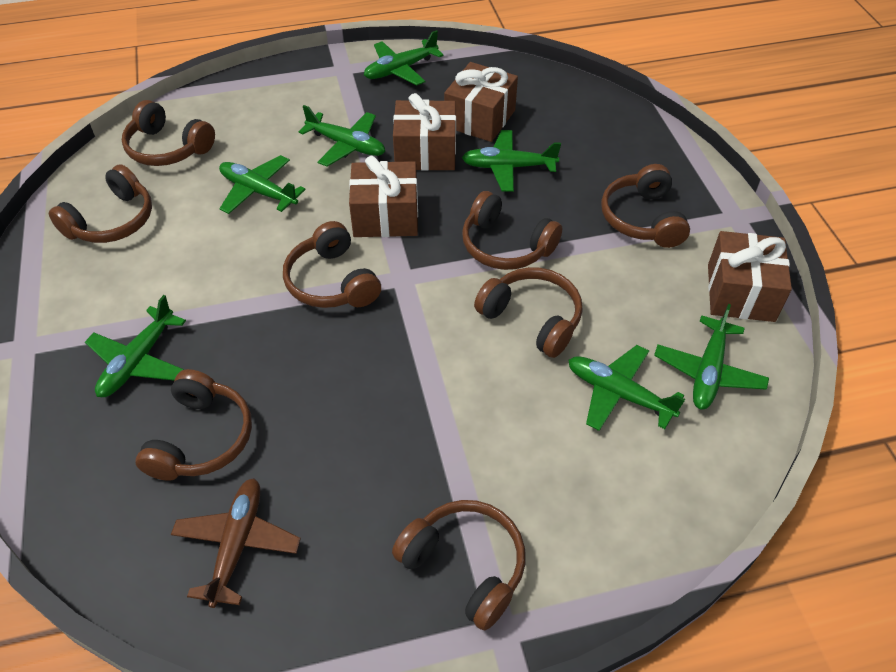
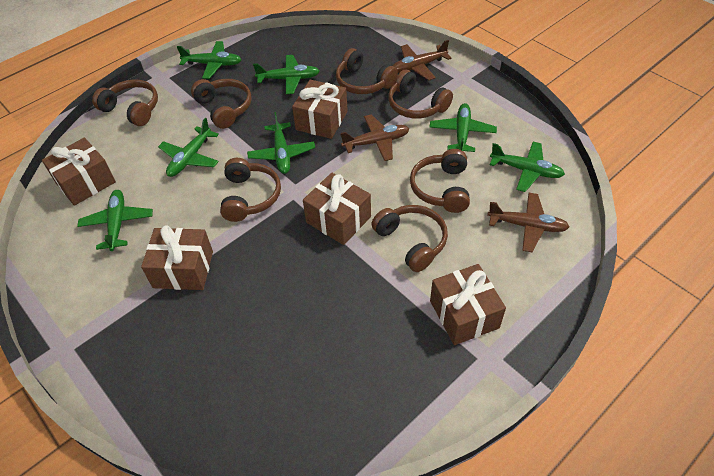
brown gift: [349,156,418,237] [393,93,456,171] [444,62,518,142] [708,231,792,322] = 4 -> [42,138,116,206] [141,225,213,290] [292,80,348,139] [303,173,371,245] [430,264,506,345] = 5
brown headphones: [49,164,152,243] [122,100,215,166] [136,369,252,481] [283,221,381,308] [392,500,526,631] [462,191,562,270] [474,267,582,358] [601,164,690,248] = 8 -> [92,79,158,126] [191,79,252,129] [220,158,281,222] [336,48,398,94] [371,205,448,272] [388,70,453,118] [410,149,470,213] = 7
brown plane: [171,478,301,608] = 1 -> [340,114,409,161] [392,40,451,80] [487,193,569,252] = 3

